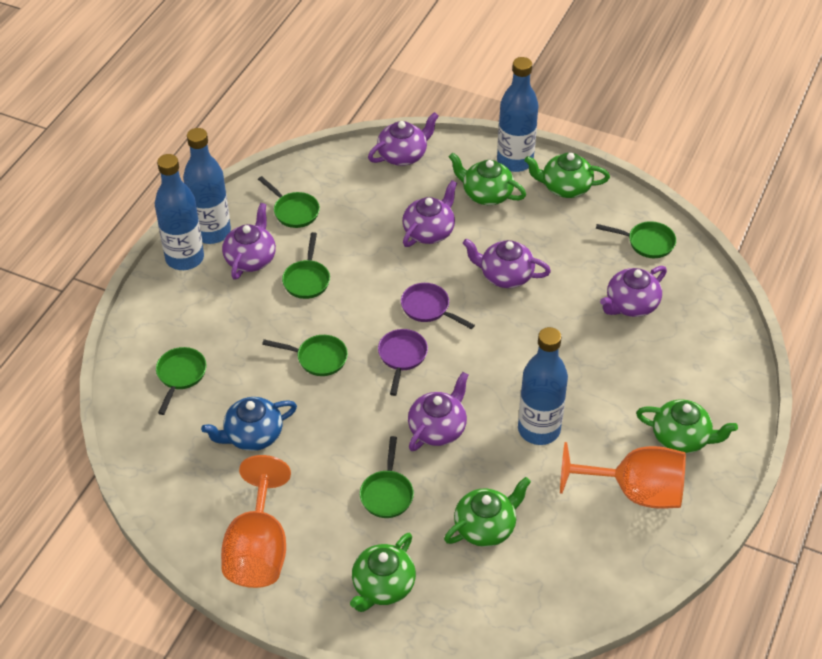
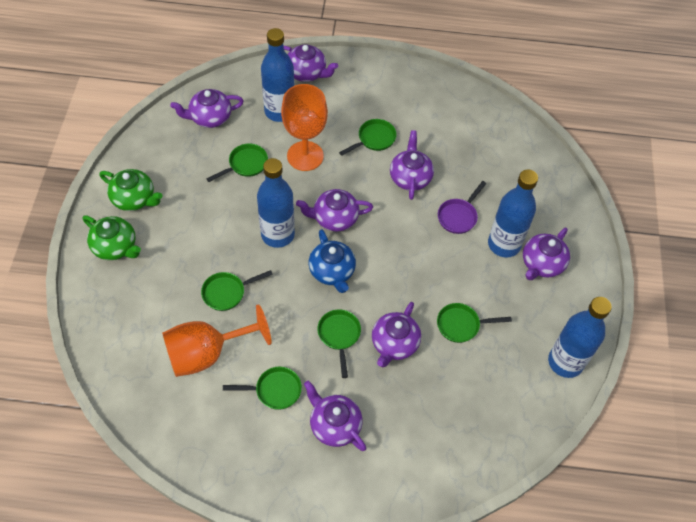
green teapot: [350,533,416,612] [444,477,531,547] [449,153,526,205] [524,153,610,198] [636,399,738,454] = 5 -> [83,215,141,260] [99,169,163,211] = 2
purple pan: [378,329,428,396] [401,283,475,329] = 2 -> [438,181,487,234] = 1
purple teapot: [222,203,276,280] [368,112,439,166] [402,180,457,247] [408,372,468,451] [463,239,551,288] [600,266,667,317] = 6 -> [170,89,244,128] [284,44,338,82] [296,189,373,231] [304,381,366,451] [372,302,421,367] [390,130,434,200] [523,228,570,280] = 7

